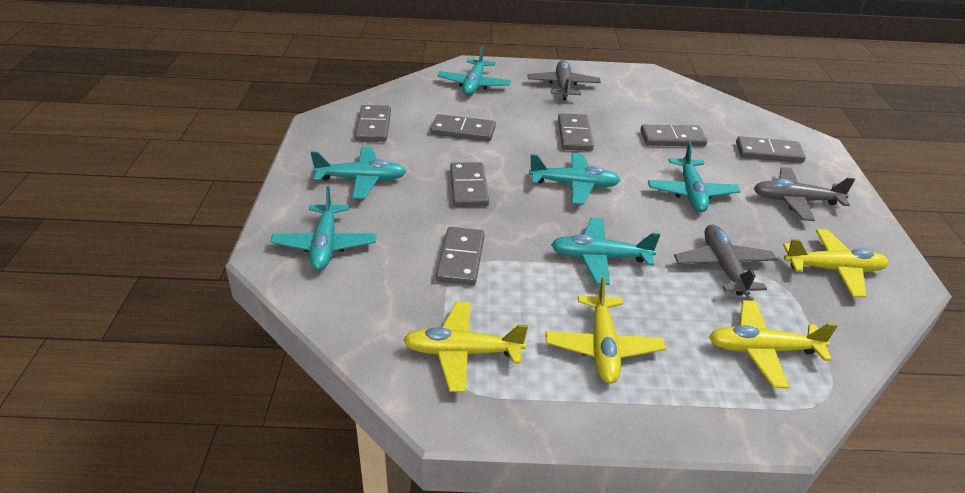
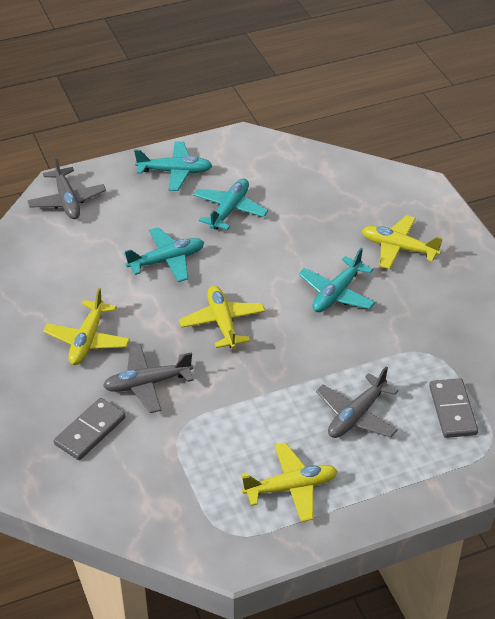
grey domino: [355,105,391,142] [430,114,496,141] [436,227,485,285] [450,162,489,207] [558,113,594,151] [640,125,707,147] [736,136,806,163] = 7 -> [54,398,126,460] [429,378,478,438] = 2
turquoise plane: [270,186,377,271] [310,147,406,199] [437,46,511,95] [529,153,620,205] [551,218,660,285] [648,142,741,212] = 6 -> [124,227,204,282] [134,141,213,191] [193,179,268,230] [299,248,375,312] = 4

